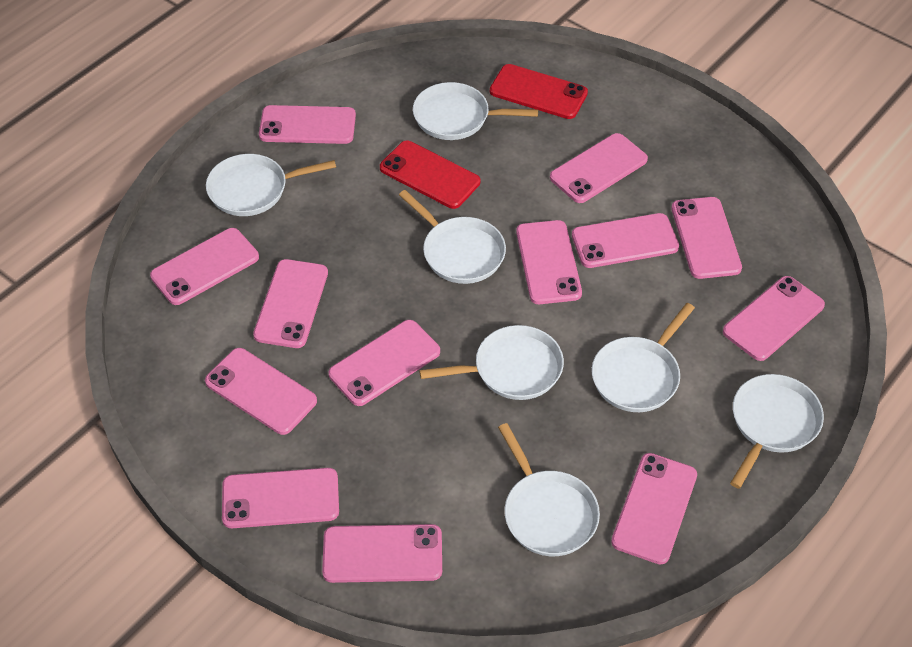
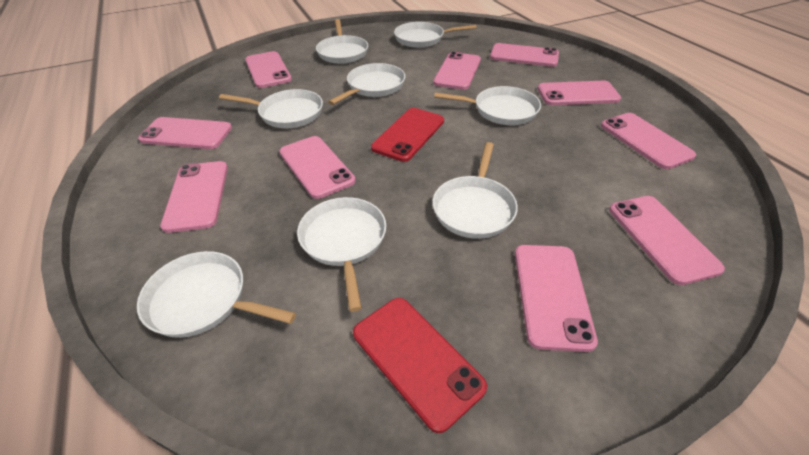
pink phone: [150,228,259,305] [205,348,317,435] [222,468,339,528] [253,259,328,348] [259,105,356,144] [322,524,442,583] [329,320,440,406] [516,220,582,304] [550,133,648,203] [572,213,679,268] [611,453,697,564] [671,197,742,279] [723,276,825,361] = 13 -> [138,117,232,149] [160,161,228,233] [245,51,292,88] [280,136,356,199] [433,52,481,90] [490,43,559,67] [515,245,598,352] [538,81,621,105] [601,113,696,169] [609,196,725,285] = 10
white pan: [206,154,336,216] [399,190,506,284] [413,82,538,140] [419,325,564,400] [498,423,600,556] [592,303,695,412] [730,374,824,489] = 7 -> [137,251,296,338] [219,89,323,128] [297,197,386,312] [316,19,368,64] [328,63,405,105] [394,22,477,48] [432,142,518,239] [434,86,541,125] = 8

